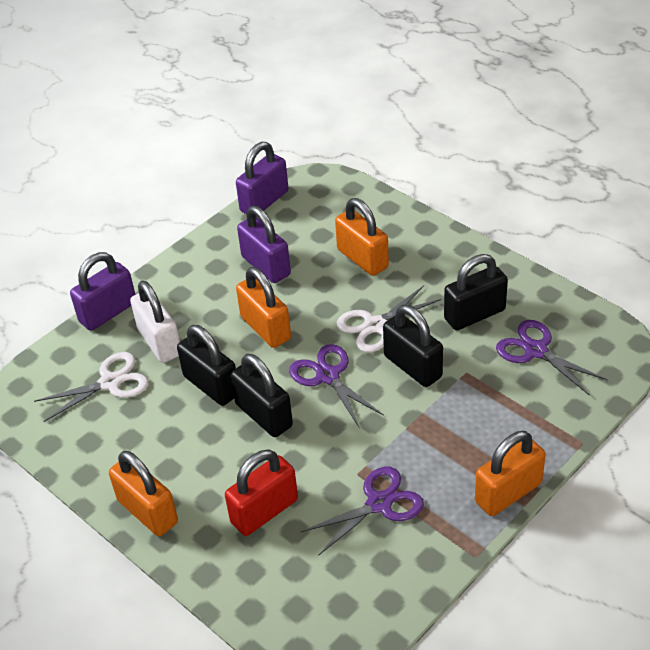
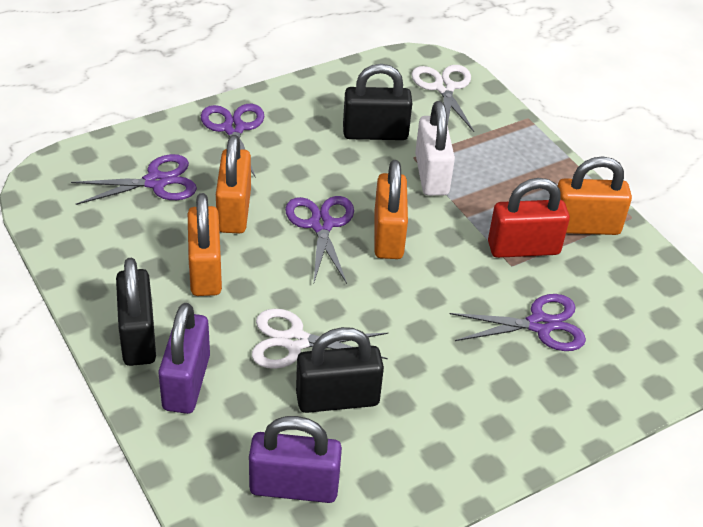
black padlock: [177,325,236,406] [231,354,293,437] [383,305,443,387] [444,254,508,330] = 4 -> [116,258,156,366] [296,327,384,413] [343,64,412,140] = 3
purple padlock: [70,252,136,331] [236,142,288,217] [237,206,291,283] = 3 -> [158,303,210,414] [249,416,342,503] = 2
purple scissors: [289,344,384,429] [300,467,424,556] [496,320,607,396] = 3 -> [71,154,197,205] [201,104,264,178] [285,196,354,284] [449,294,586,351] = 4

